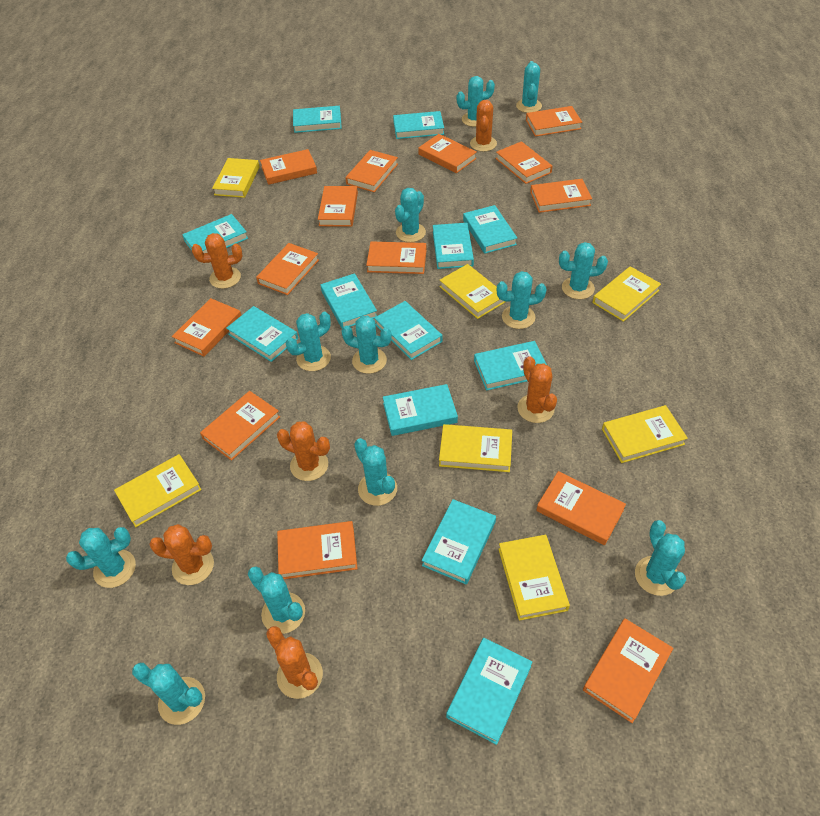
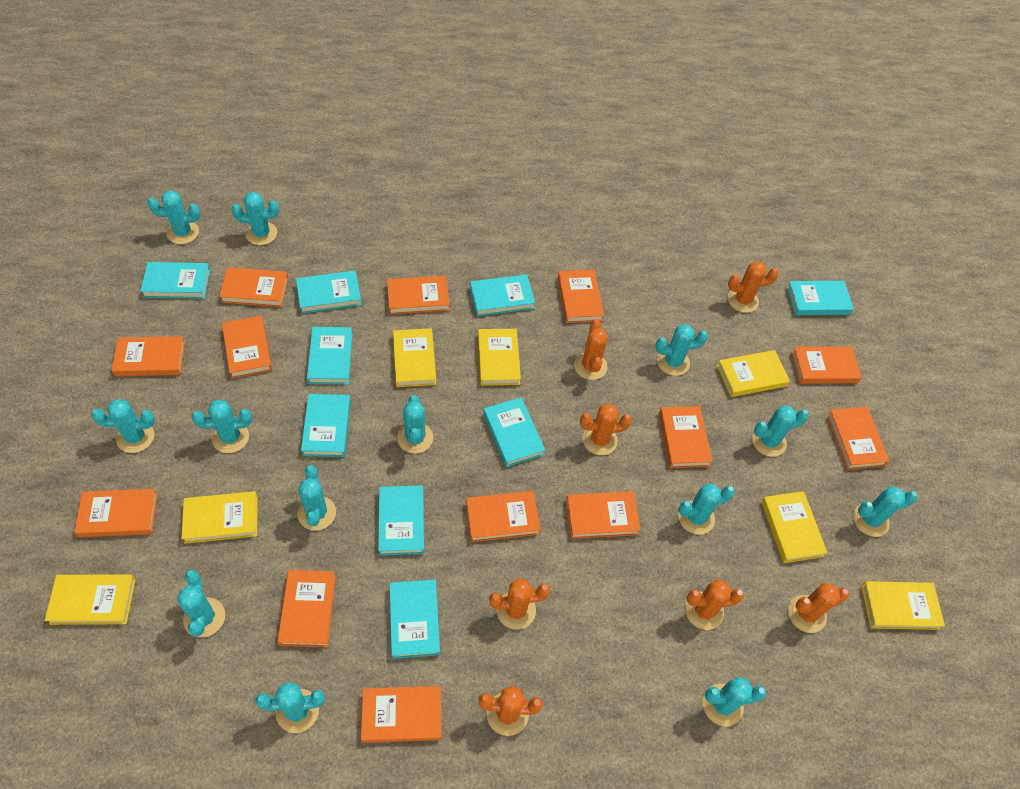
orange book: [172,298,242,357] [200,391,280,461] [256,243,319,295] [260,149,317,185] [277,521,358,579] [318,186,358,227] [345,150,398,192] [366,241,426,274] [418,134,477,173] [496,141,553,184] [526,106,582,137] [530,179,592,213] [536,471,626,545] [583,618,673,723] = 14 -> [74,489,158,537] [111,336,185,376] [219,267,288,307] [222,316,272,379] [277,570,336,647] [361,686,441,743] [387,276,449,315] [466,491,541,542] [558,270,604,323] [566,491,641,539] [659,406,712,468] [791,346,862,384] [827,407,889,470] = 13
orange cactus: [149,524,214,585] [192,233,242,289] [266,626,323,699] [277,421,330,481] [470,100,497,152] [517,356,557,423] = 6 -> [479,686,543,736] [489,578,550,630] [574,319,608,380] [580,403,632,455] [685,579,744,630] [728,261,779,313] [788,583,849,633] = 7
turquoise book: [182,214,248,253] [226,306,298,362] [293,106,342,133] [320,273,377,329] [374,301,442,360] [383,384,458,436] [393,111,444,139] [422,499,496,585] [433,223,474,269] [446,638,532,745] [463,205,517,254] [474,341,547,391] = 12 -> [140,262,210,299] [296,270,362,314] [301,394,351,457] [307,327,353,384] [378,485,424,556] [390,580,440,659] [470,274,535,316] [483,397,545,467] [787,281,854,315] = 9
turquoise cactus: [66,527,136,588] [132,663,205,725] [248,566,305,634] [286,312,331,371] [342,316,392,374] [354,438,397,506] [395,188,426,242] [457,76,495,127] [497,271,547,329] [516,61,542,113] [559,242,608,299] [635,520,686,596] = 12 -> [91,399,155,453] [147,190,200,244] [177,570,225,638] [192,400,252,453] [231,192,279,245] [256,682,325,733] [297,465,336,531] [397,395,433,454] [655,324,708,376] [678,484,735,535] [702,677,766,726] [752,406,809,457] [853,486,918,537] = 13

